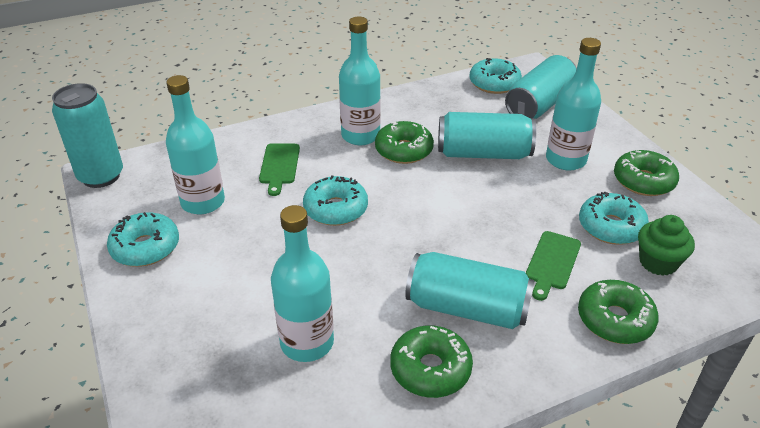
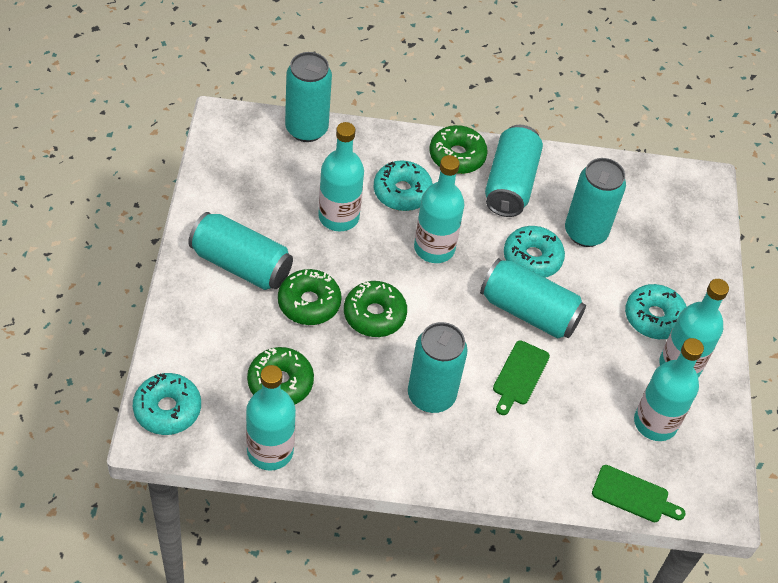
green cupcake: [638,215,695,276] = 1 -> none = 0
turquoise bottle: [166,75,225,214] [271,205,334,362] [339,16,381,145] [546,38,601,170] = 4 -> [246,365,296,471] [318,122,364,231] [414,155,465,263] [634,338,704,441] [659,279,729,377] = 5
turquoise can: [52,83,123,188] [405,252,535,329] [438,112,536,159] [505,55,577,119] = 4 -> [188,212,293,290] [285,52,332,142] [408,322,468,413] [480,258,586,339] [485,125,543,217] [565,158,626,247] = 6

